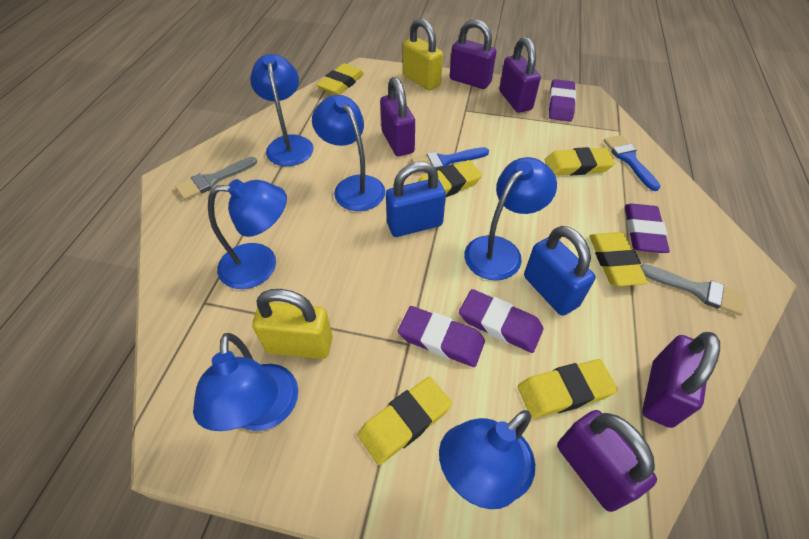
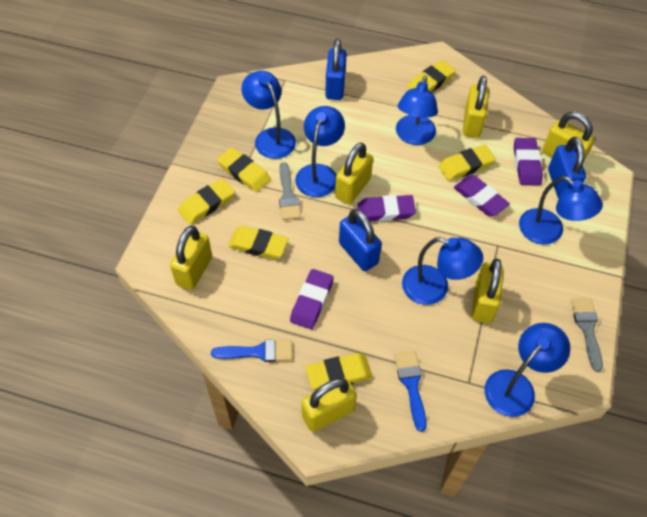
blue padlock: [386,162,446,237] [524,226,595,316] = 2 -> [325,39,347,100] [339,209,382,271] [548,137,586,198] = 3
purple padlock: [380,77,415,156] [450,19,497,89] [499,37,541,113] [557,410,657,512] [642,332,720,428] = 5 -> none = 0
yellow padlock: [252,289,333,359] [403,18,443,90] = 2 -> [170,226,212,290] [302,378,357,432] [335,142,373,204] [463,76,489,138] [472,258,504,323] [542,112,595,161] = 6

